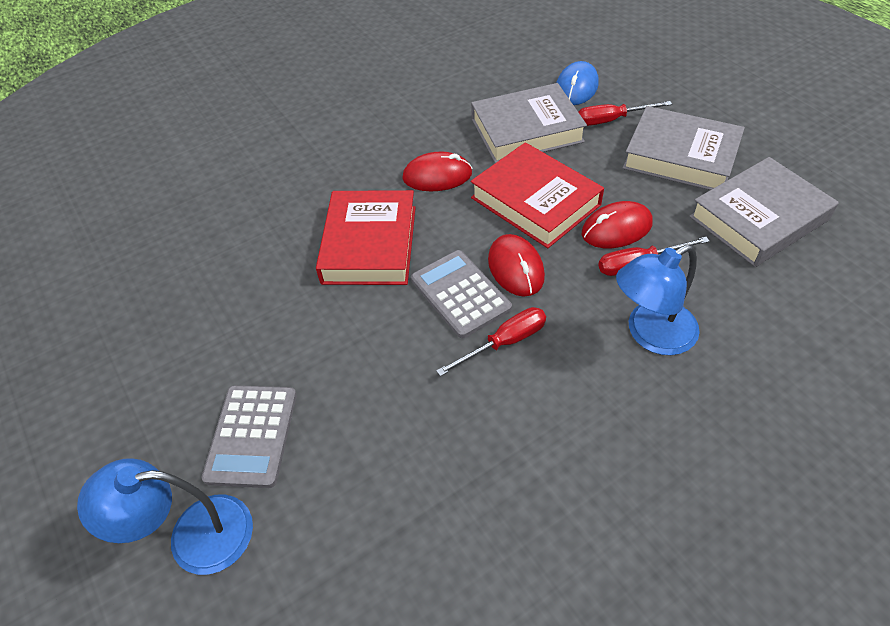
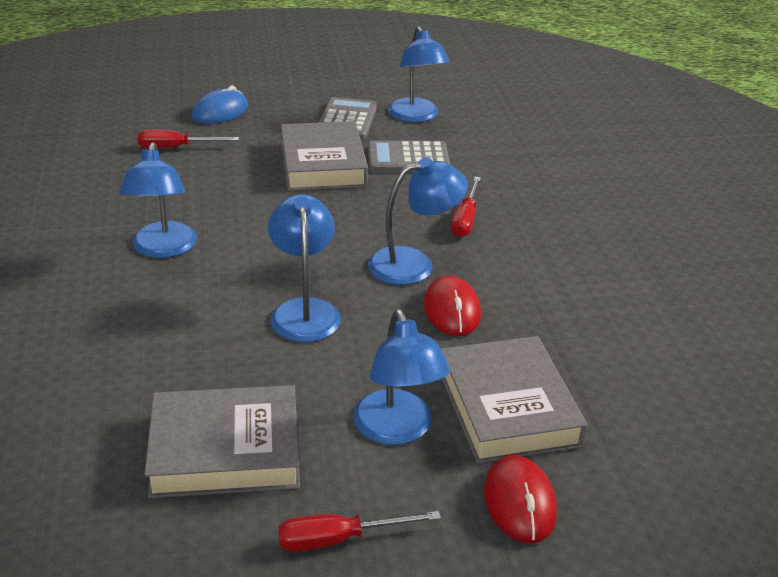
blue lamp: [77,458,253,575] [616,245,700,355] = 2 -> [119,142,197,258] [268,194,341,342] [353,309,450,445] [368,157,468,285] [388,26,450,122] = 5
red book: [316,190,416,285] [471,142,604,248] = 2 -> none = 0
red mouse: [402,152,472,191] [488,234,545,297] [582,201,653,248] = 3 -> [424,275,481,336] [484,455,557,543] = 2

